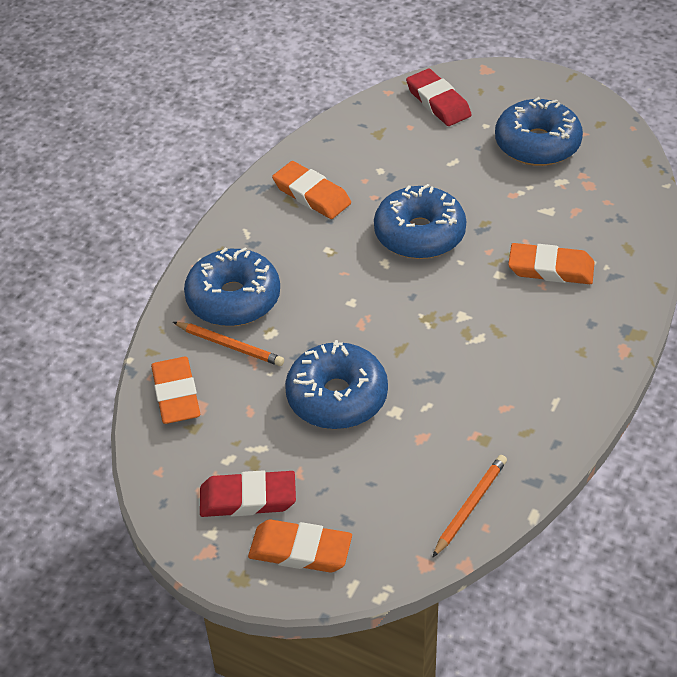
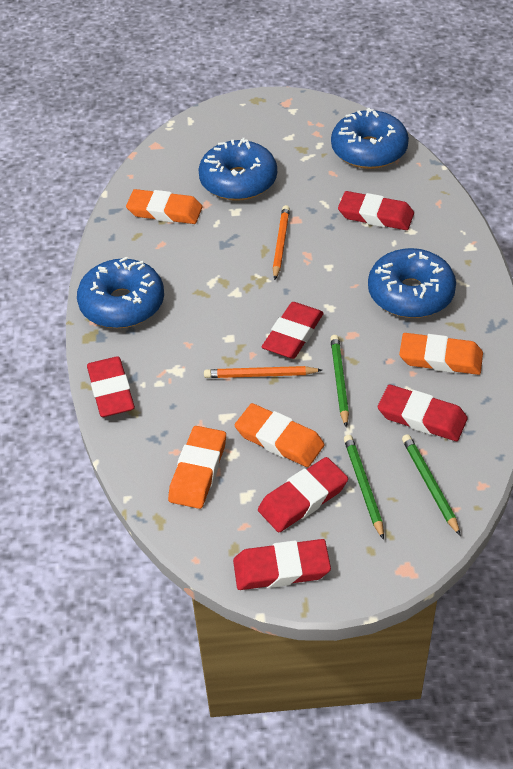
green pencil: none = 0 -> [330,335,349,427] [344,435,384,540] [402,434,461,536] = 3
red eraser: [200,470,296,517] [406,69,472,126] = 2 -> [87,356,135,417] [233,539,331,590] [258,457,348,532] [262,302,324,359] [338,191,414,230] [378,384,468,441] = 6

